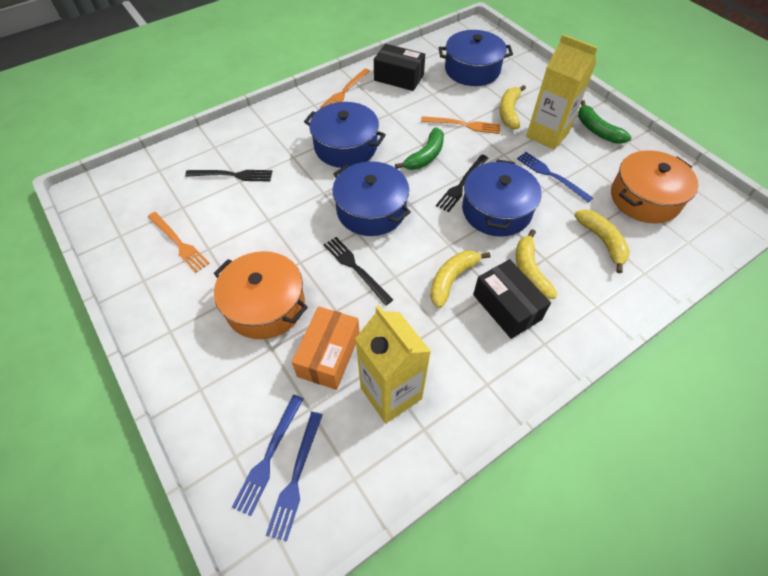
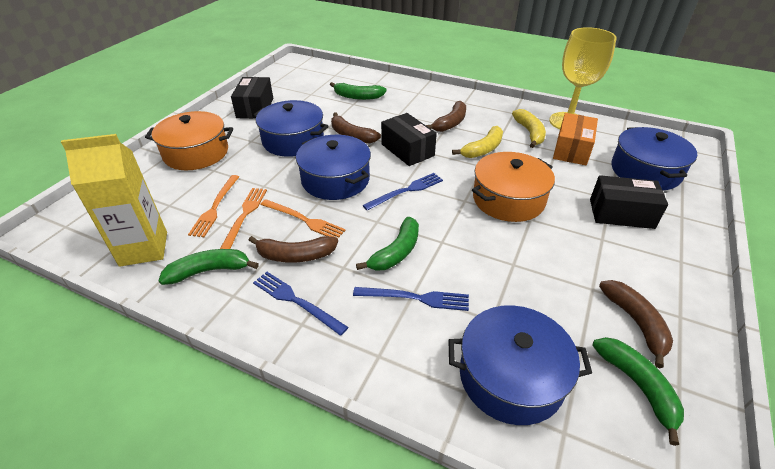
black box: [374,44,425,91] [473,259,551,339] = 2 -> [231,77,273,119] [381,113,437,166] [590,175,668,229] = 3
black fork: [185,170,272,182] [324,237,393,305] [436,155,488,212] = 3 -> none = 0
brown banana: none = 0 -> [248,236,338,263] [331,112,381,143] [426,101,466,132] [599,280,673,368] = 4
green banana: [395,128,444,170] [578,100,632,143] = 2 -> [159,249,259,285] [330,82,387,100] [356,217,419,271] [592,337,684,446] = 4
yellow banana: [430,251,490,308] [499,85,526,129] [516,229,557,299] [574,209,630,274] = 4 -> [452,126,503,158] [512,109,546,148] = 2
yellow carton: [355,305,431,423] [526,34,598,150] = 2 -> [61,134,167,267] = 1
yellow goblet: none = 0 -> [549,27,617,129] = 1

